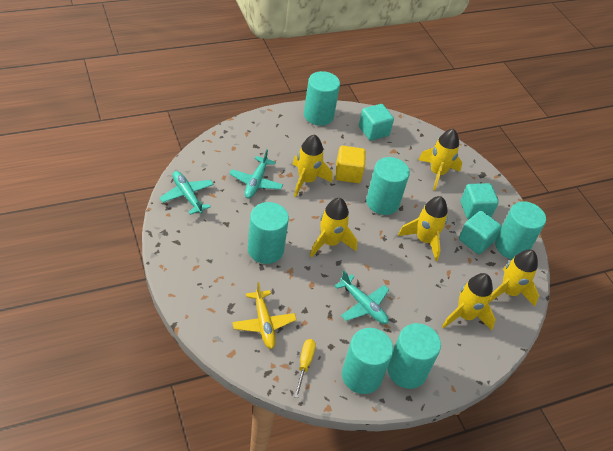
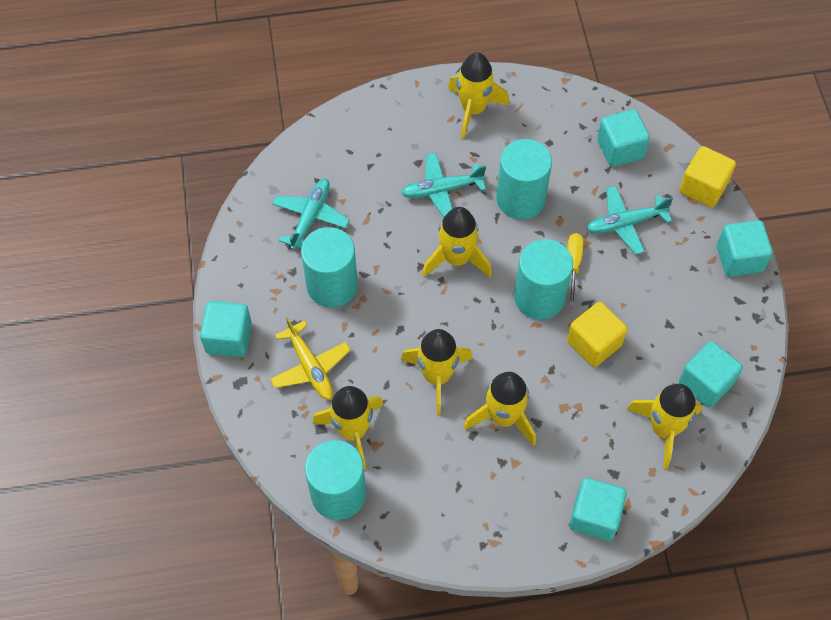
turquoise cube: [359,104,394,141] [459,211,502,254] [461,183,499,219] = 3 -> [200,301,252,357] [569,478,627,541] [597,109,650,167] [679,341,743,408] [717,220,773,277] = 5
turquoise cylinder: [248,202,289,264] [304,71,340,126] [342,328,394,394] [366,157,410,215] [387,323,441,389] [495,201,546,259] = 6 -> [301,227,358,308] [305,440,366,520] [496,139,552,219] [514,239,573,320] = 4
yellow cube: [335,146,366,183] = 1 -> [567,302,628,367] [679,146,736,208] = 2

